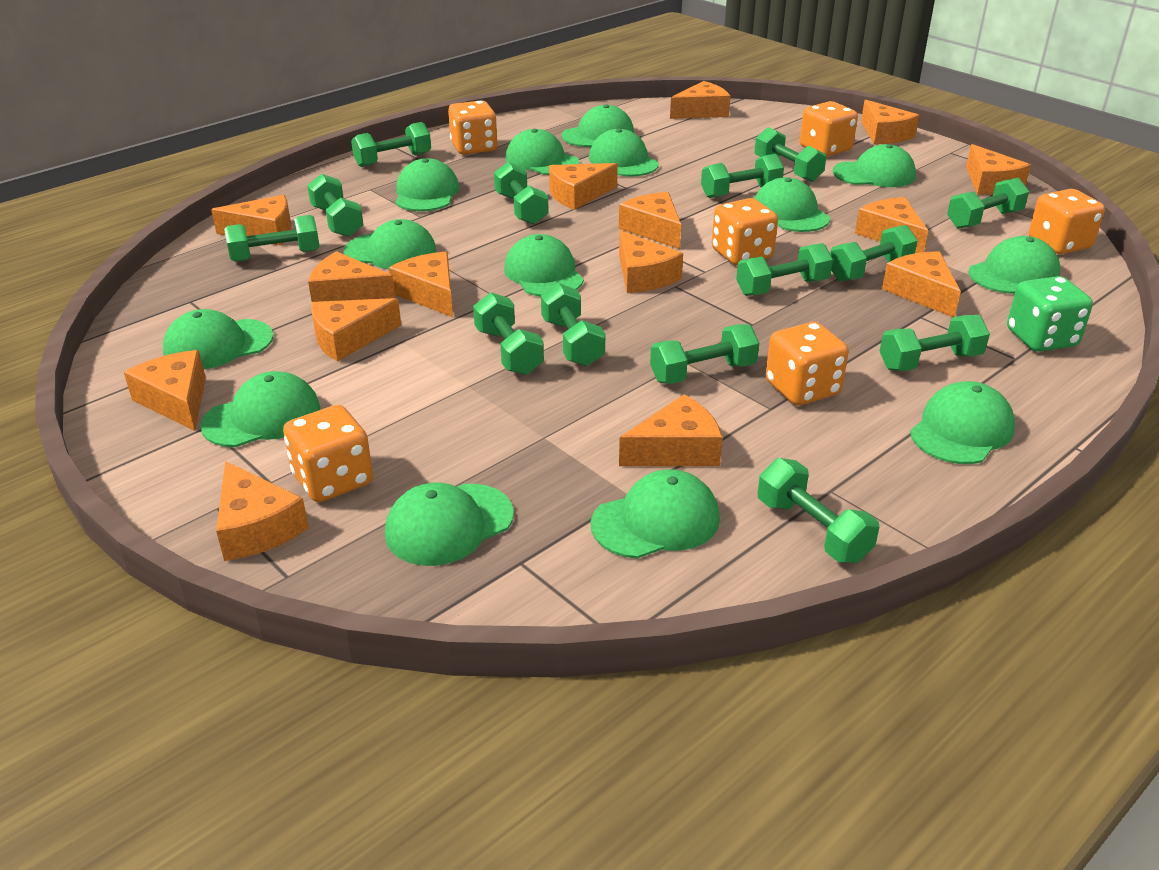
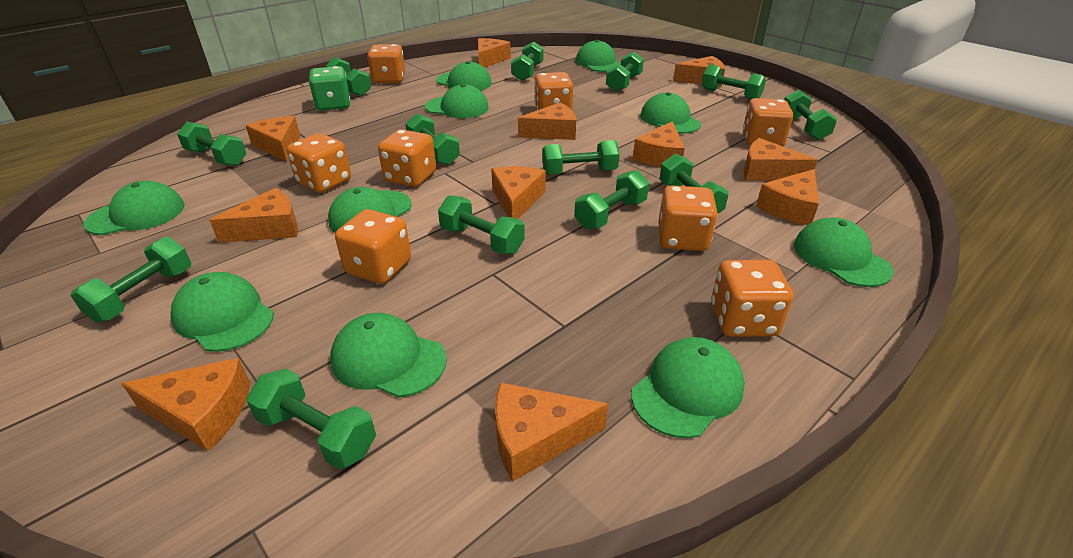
green cap: [163,309,273,369] [200,371,320,447] [344,219,437,269] [385,482,514,566] [395,158,459,211] [504,234,584,296] [505,129,579,175] [561,104,634,147] [589,129,659,177] [591,469,720,559] [754,177,830,232] [833,144,916,187] [910,381,1015,464] [968,236,1060,294] = 14 -> [83,181,185,235] [171,272,274,352] [328,187,412,233] [330,313,447,398] [425,84,489,118] [436,61,492,91] [576,40,621,72] [631,337,745,438] [640,92,701,134] [794,217,894,287] = 10
green dumbbell: [224,215,319,262] [307,174,363,237] [351,122,431,167] [473,292,544,375] [494,162,549,225] [541,283,605,366] [650,324,759,384] [701,154,784,198] [736,243,833,296] [755,127,826,182] [758,458,879,563] [830,225,918,281] [879,315,990,371] [947,177,1029,229] = 14 -> [70,237,191,323] [177,122,247,166] [246,368,376,469] [326,57,371,96] [405,113,460,165] [438,195,525,254] [511,42,544,81] [542,140,620,175] [574,170,649,229] [606,52,644,92] [659,154,729,214] [701,64,766,100] [784,89,837,140] = 13
orange cheese: [124,350,206,431] [211,195,291,245] [216,461,309,561] [308,251,395,302] [311,298,401,362] [389,252,453,317] [549,163,618,210] [619,192,681,249] [619,230,683,293] [619,394,723,466] [670,81,730,119] [855,197,928,253] [861,100,919,145] [882,251,961,317] [966,144,1031,195] = 15 -> [121,358,250,451] [209,188,298,243] [246,116,300,162] [478,38,511,68] [491,166,546,219] [495,382,608,482] [518,103,576,140] [633,121,685,167] [673,56,725,87] [744,138,818,181] [756,169,819,225] = 11
orange dice: [283,405,373,502] [448,100,498,155] [712,198,778,265] [766,322,849,405] [800,101,858,157] [1029,189,1105,254] = 6 -> [287,133,351,193] [335,209,411,284] [367,44,405,83] [378,129,436,187] [534,72,573,110] [658,185,718,251] [711,260,793,337] [743,98,793,146] = 8

